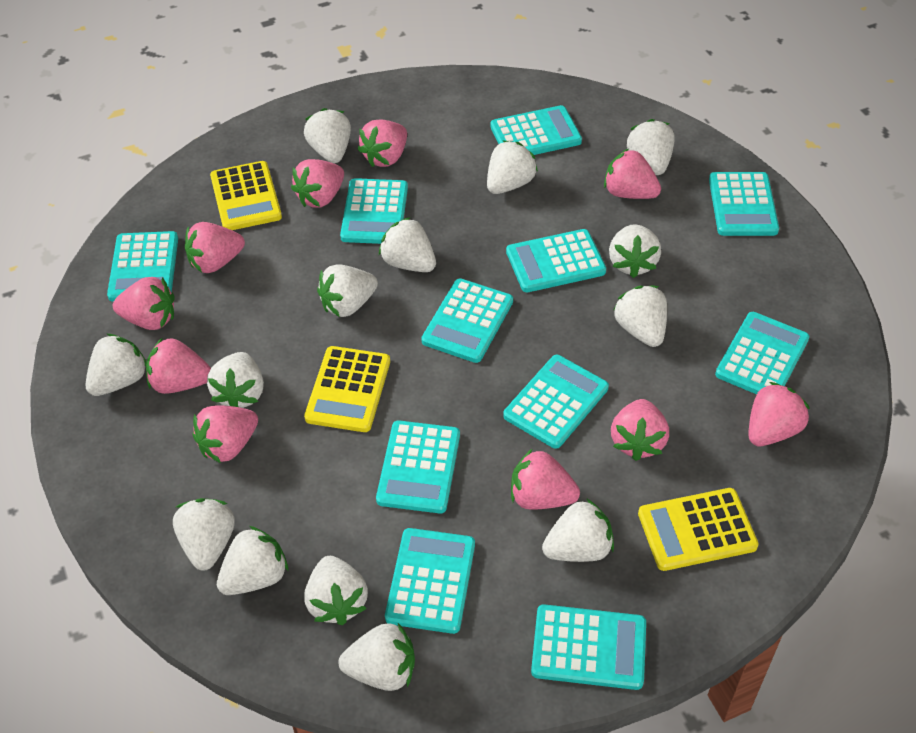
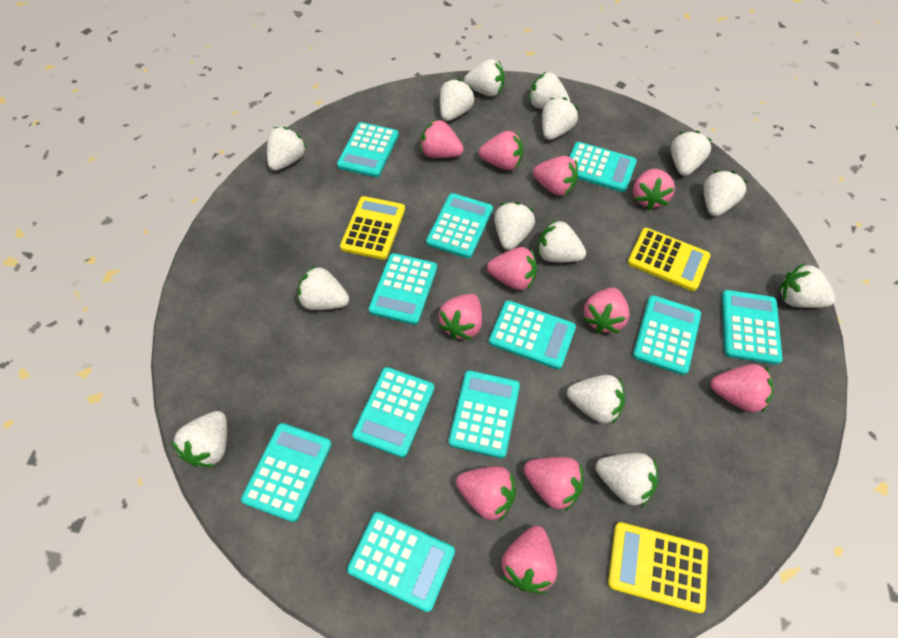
pink strawberry: [113,277,175,330] [146,337,211,394] [185,222,245,273] [193,405,258,463] [291,159,344,208] [358,119,407,167] [511,448,580,510] [604,149,661,199] [611,399,669,461] [748,382,810,446] = 10 -> [420,119,464,158] [438,294,482,340] [456,466,516,522] [479,131,523,170] [487,247,537,290] [502,526,557,594] [524,457,584,511] [533,156,578,196] [583,288,630,333] [633,169,675,210] [710,364,774,412] = 11

